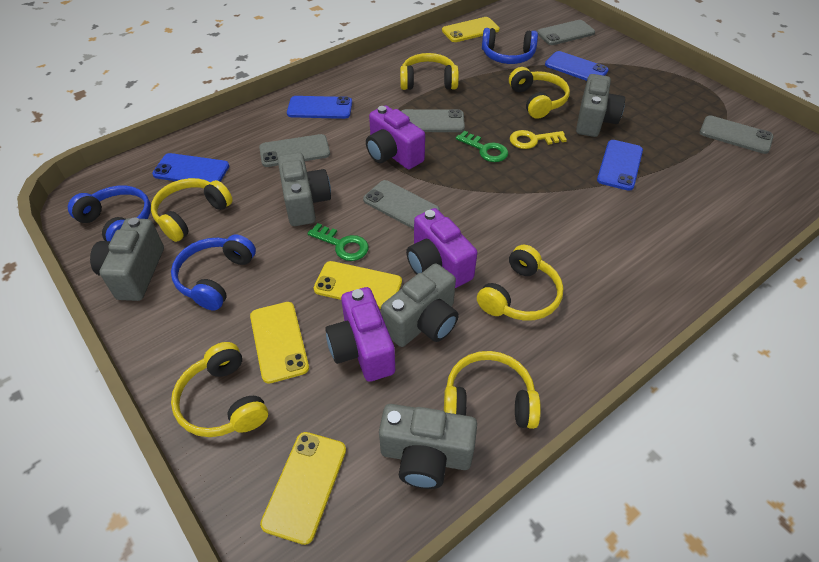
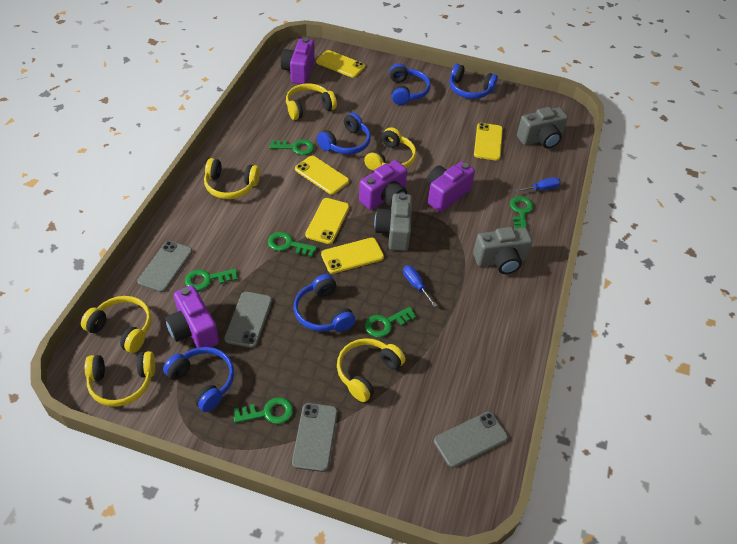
blue headphones: [68,186,151,241] [171,234,256,310] [482,28,538,64] = 3 -> [163,347,234,412] [294,274,356,332] [317,113,371,155] [389,63,431,105] [449,64,498,99] = 5
blue phone: [152,153,229,182] [287,96,352,119] [545,51,609,81] [597,140,643,191] = 4 -> none = 0
blue screwdriver: none = 0 -> [403,265,437,307] [515,177,561,192] = 2
green key: [307,223,369,261] [456,131,508,162] = 2 -> [185,269,238,291] [234,397,293,424] [268,232,317,257] [269,139,314,155] [365,307,416,338] [510,196,533,229] = 6
grey camera: [90,217,164,301] [278,152,331,226] [379,404,477,489] [381,263,459,347] [576,74,625,137] = 5 -> [374,193,412,251] [473,227,532,274] [517,107,568,149] = 3
grey phone: [259,134,330,167] [363,180,440,229] [401,109,465,132] [537,20,595,45] [700,115,774,154] = 5 -> [137,241,192,292] [224,291,272,348] [292,403,338,472] [434,412,508,468] = 4
purple camera: [325,287,395,382] [366,105,425,169] [406,208,477,288] = 3 -> [165,285,219,348] [281,38,315,84] [359,160,407,210] [427,161,475,212] = 4
yellow key: [510,130,567,149] = 1 -> none = 0
yellow phone: [250,302,309,384] [260,432,346,545] [314,261,402,309] [442,17,500,42] = 4 -> [295,156,349,195] [305,198,350,244] [316,50,365,78] [321,238,384,274] [474,123,503,161] = 5

